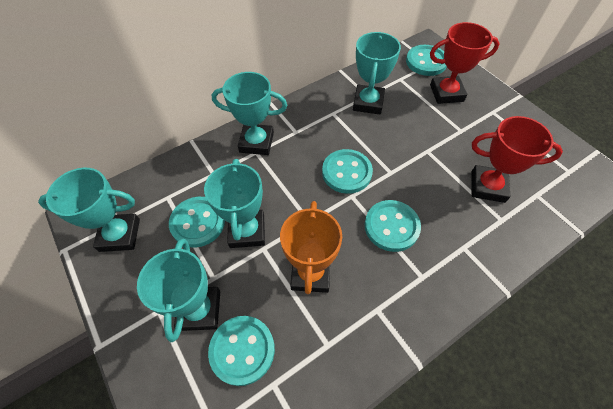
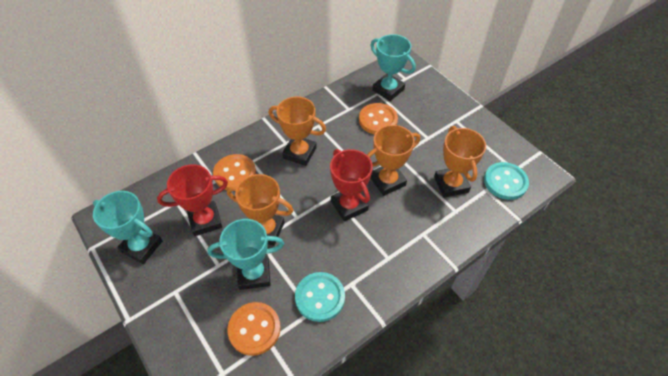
orange button: none = 0 -> [213,154,256,190] [228,302,281,356] [359,103,398,134] = 3
orange trophy: [280,201,342,294] = 1 -> [227,174,293,246] [269,97,326,166] [367,125,420,196] [434,126,486,198] = 4
turquoise button: [169,197,225,248] [208,316,275,386] [322,149,373,194] [365,200,421,252] [406,45,447,76] = 5 -> [295,272,345,322] [484,162,529,200] = 2
turquoise trophy: [38,168,140,252] [137,238,220,342] [204,159,265,248] [212,72,287,155] [353,32,401,114] = 5 -> [93,191,162,264] [207,219,284,290] [370,34,416,101] = 3

